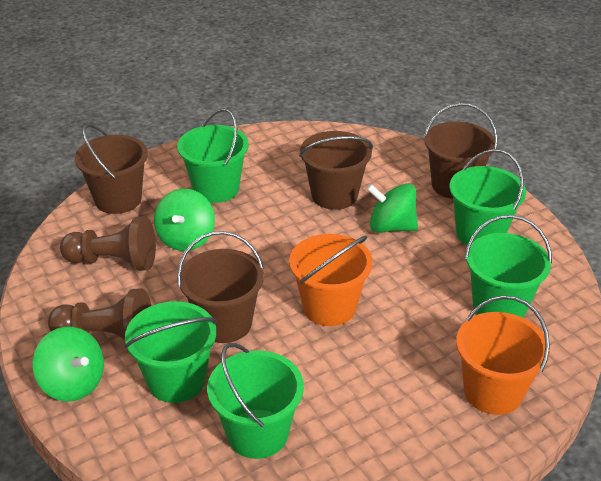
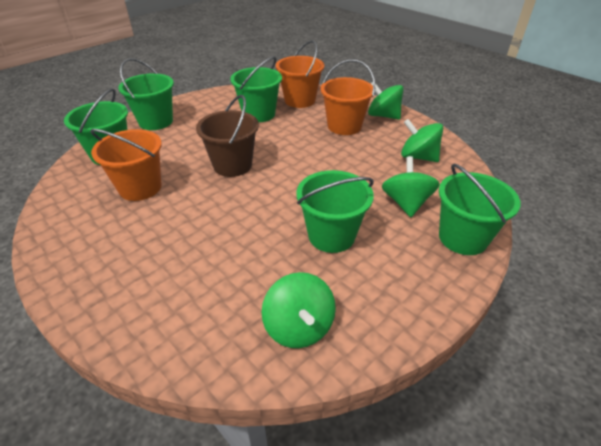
brown bucket: [75,124,148,214] [177,231,264,343] [299,131,373,210] [424,103,498,199] = 4 -> [196,95,259,177] = 1
brown pawn: [48,288,151,340] [60,216,156,271] = 2 -> none = 0
green spinning top: [33,327,104,402] [154,189,215,251] [367,183,418,233] = 3 -> [262,272,336,348] [368,82,403,120] [382,156,440,217] [401,119,443,162] = 4
orange bucket: [289,234,373,326] [456,295,550,415] = 2 -> [90,129,162,201] [276,40,324,108] [321,59,375,135] = 3

